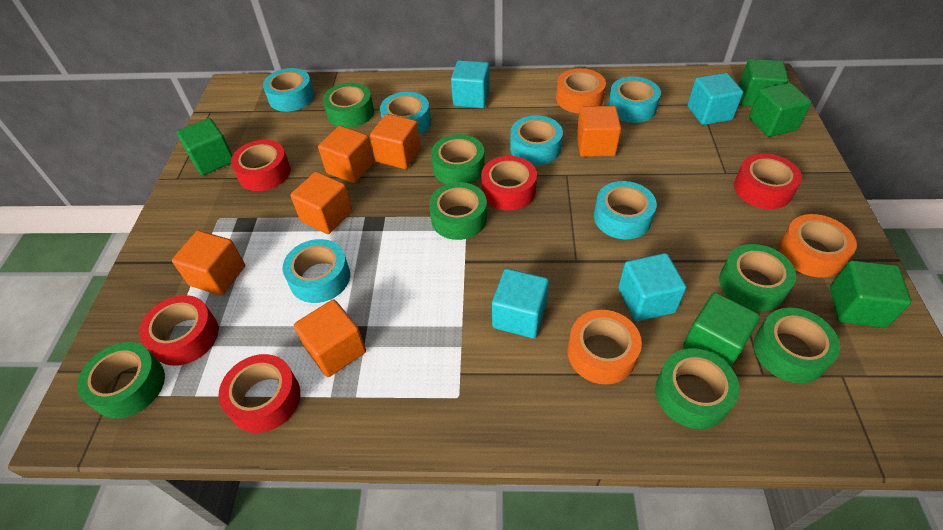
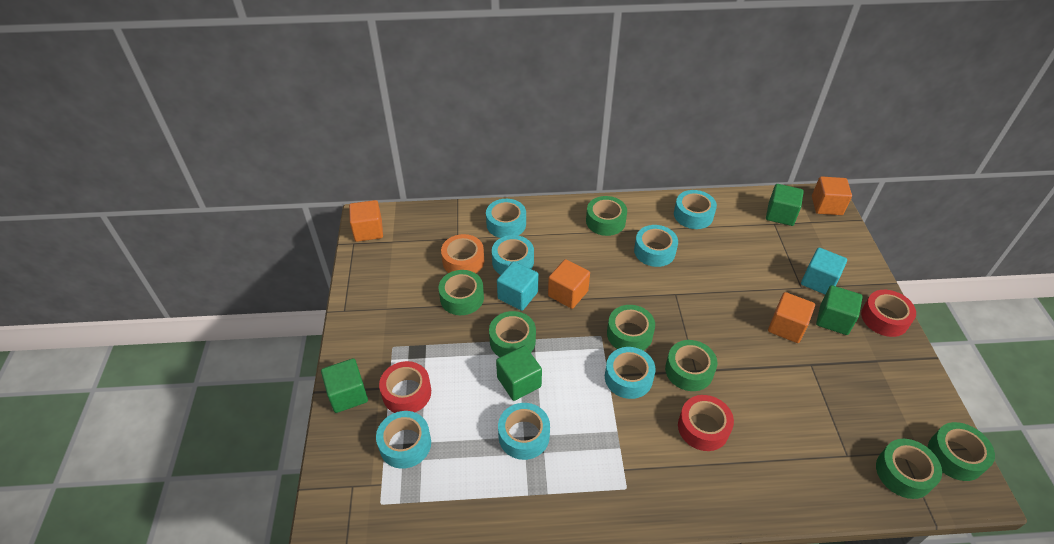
green cube: [177,118,233,175] [683,292,760,367] [738,59,788,107] [749,82,812,137] [830,260,911,328] = 5 -> [321,358,368,413] [496,346,542,401] [766,184,804,226] [816,285,863,335] = 4
orange cube: [172,231,245,296] [290,172,352,234] [294,299,366,377] [318,126,374,183] [370,114,421,169] [577,106,621,157] = 6 -> [349,200,383,242] [548,259,590,309] [768,292,815,343] [812,176,852,215] = 4
orange tape: [556,68,606,113] [568,310,642,384] [779,214,857,278] = 3 -> [441,234,484,273] = 1
red tape: [139,295,219,366] [218,354,300,433] [231,140,290,191] [481,156,537,210] [734,153,802,209] = 5 -> [379,361,431,413] [678,395,734,451] [861,290,916,337] = 3
turquoise cube: [451,60,490,108] [492,268,549,338] [618,253,686,321] [688,73,743,125] = 4 -> [497,261,538,311] [801,248,847,294] = 2
turquoise tape: [263,68,314,112] [283,239,350,303] [380,92,431,135] [510,115,563,166] [594,181,657,239] [608,77,661,123] = 6 -> [376,411,431,469] [486,199,526,238] [492,235,534,275] [498,403,550,460] [605,347,656,399] [634,225,678,267] [674,190,717,229] = 7

